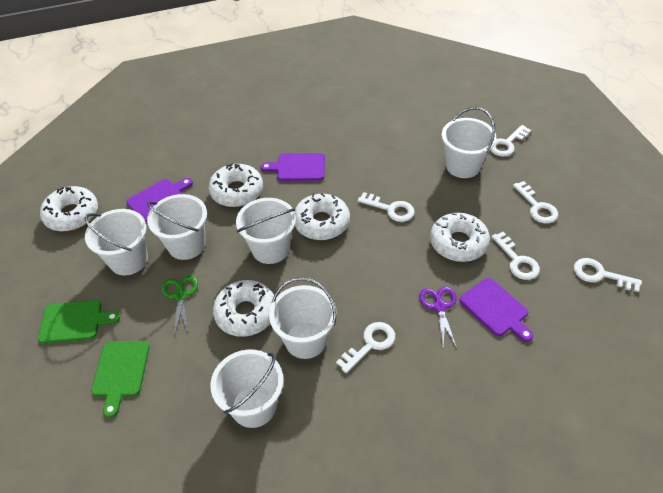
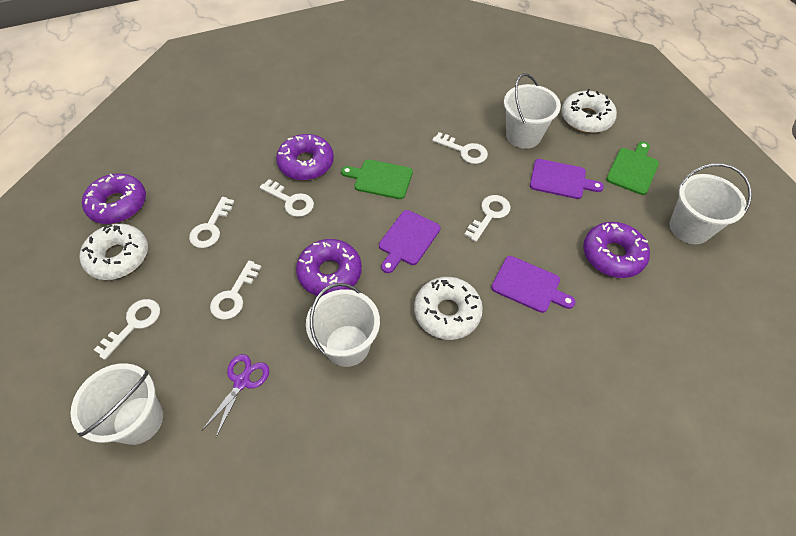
green scissors: [162,275,198,337] = 1 -> none = 0
purple donut: none = 0 -> [82,173,146,224] [276,134,334,180] [296,239,362,297] [583,222,650,278] = 4
white bucket: [85,209,148,275] [147,194,207,260] [210,349,284,428] [236,198,296,264] [269,277,337,359] [442,107,496,178] = 6 -> [71,363,163,445] [306,283,380,367] [504,73,561,149] [670,163,752,244] = 4
white donut: [40,186,98,231] [209,164,263,207] [213,280,274,337] [294,193,350,240] [430,213,490,262] = 5 -> [80,224,148,280] [414,277,483,340] [561,89,617,133] = 3

